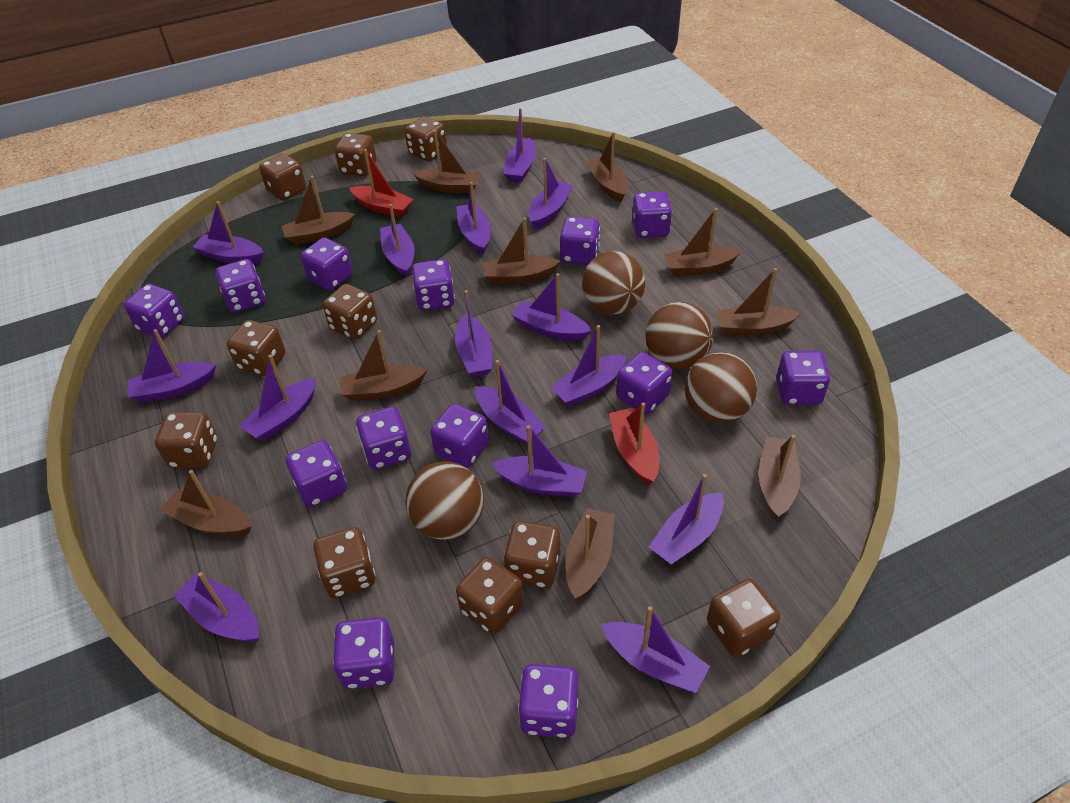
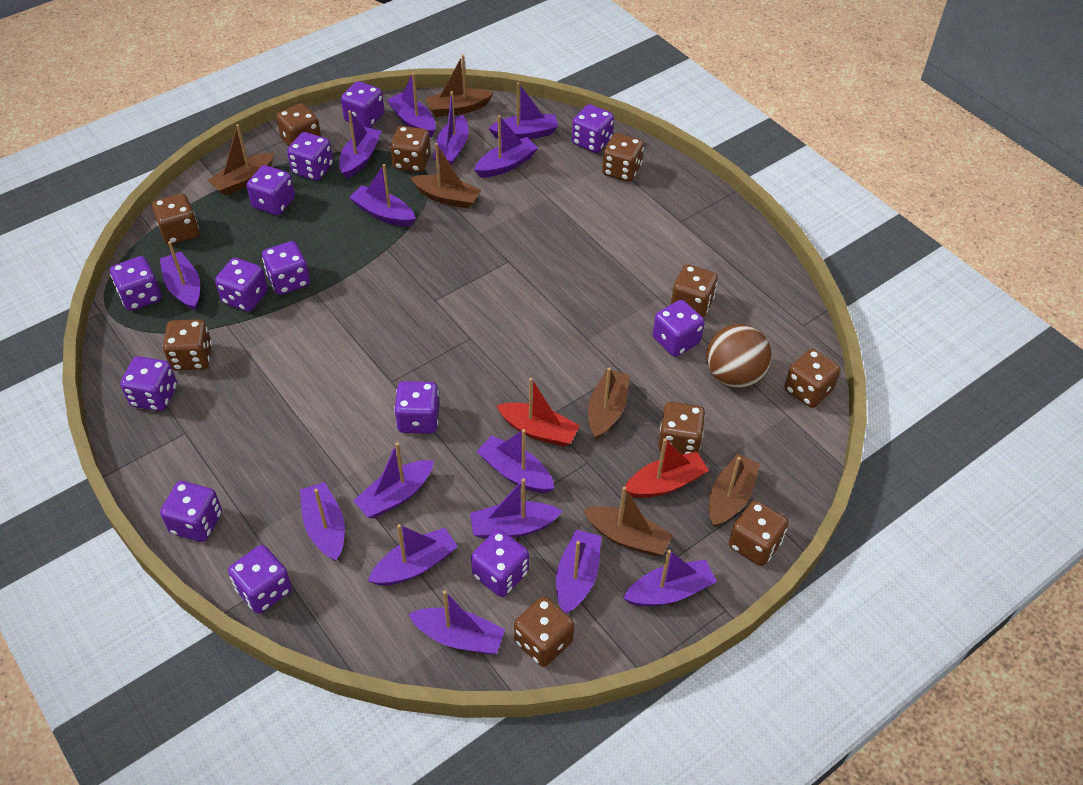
brown ball: [406,461,484,540] [582,251,645,315] [646,302,713,369] [685,352,757,423] = 4 -> [706,324,772,388] = 1
brown boat: [161,470,252,536] [282,176,355,245] [340,330,427,401] [413,130,481,193] [483,218,560,284] [565,508,615,599] [587,132,628,202] [664,208,741,276] [716,268,801,335] [759,435,801,519] = 10 -> [208,124,274,196] [410,143,481,209] [425,55,494,117] [583,486,673,556] [588,367,630,440] [709,454,760,527] = 6

